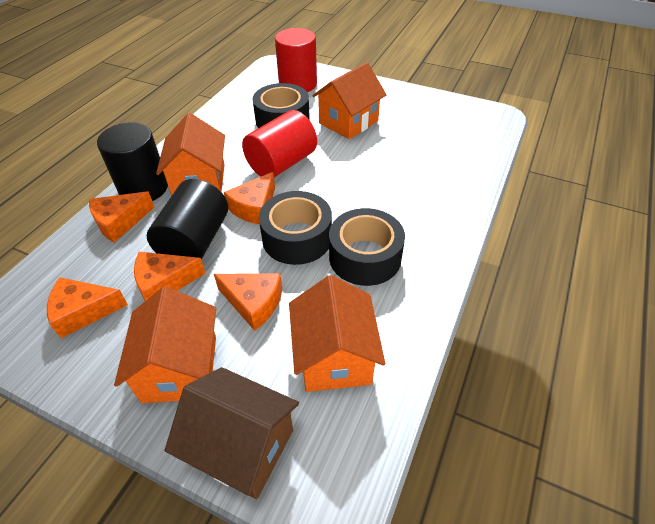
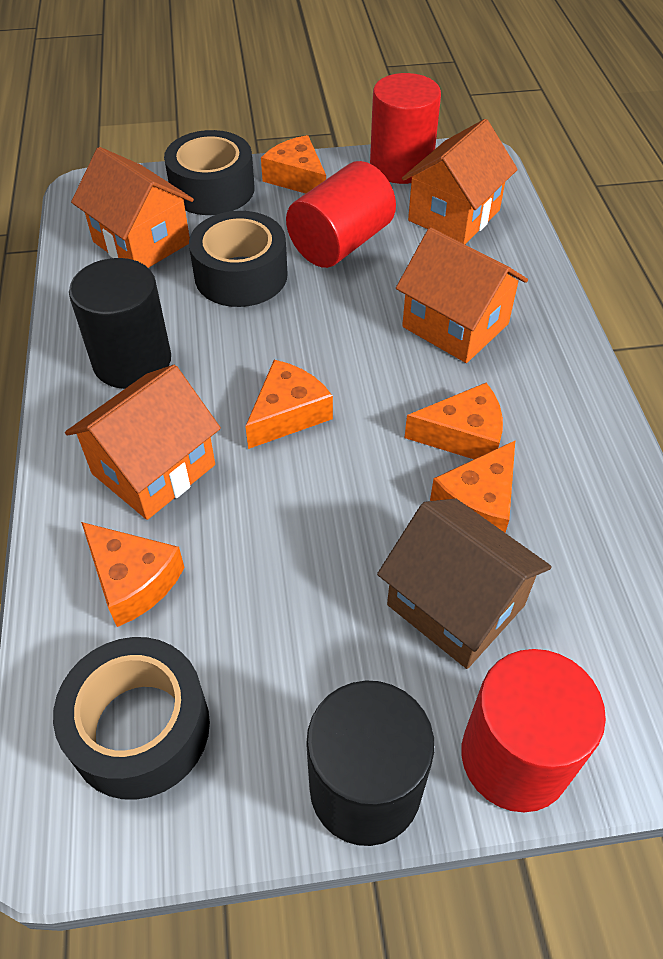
red cylinder: [242,110,317,178] [275,28,317,92] = 2 -> [286,161,396,268] [370,73,441,184] [461,649,606,812] = 3

